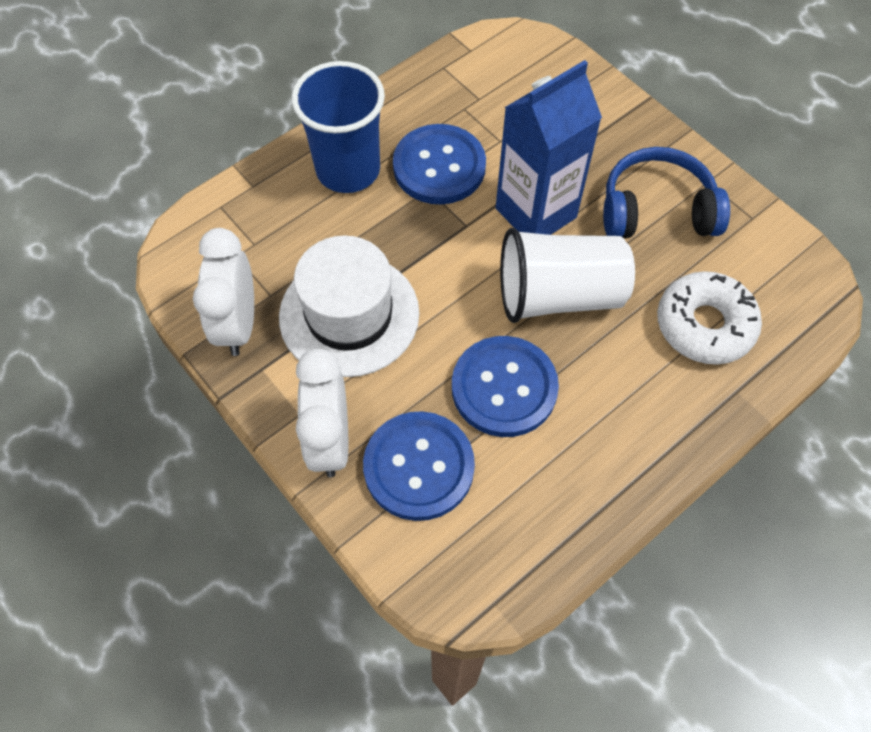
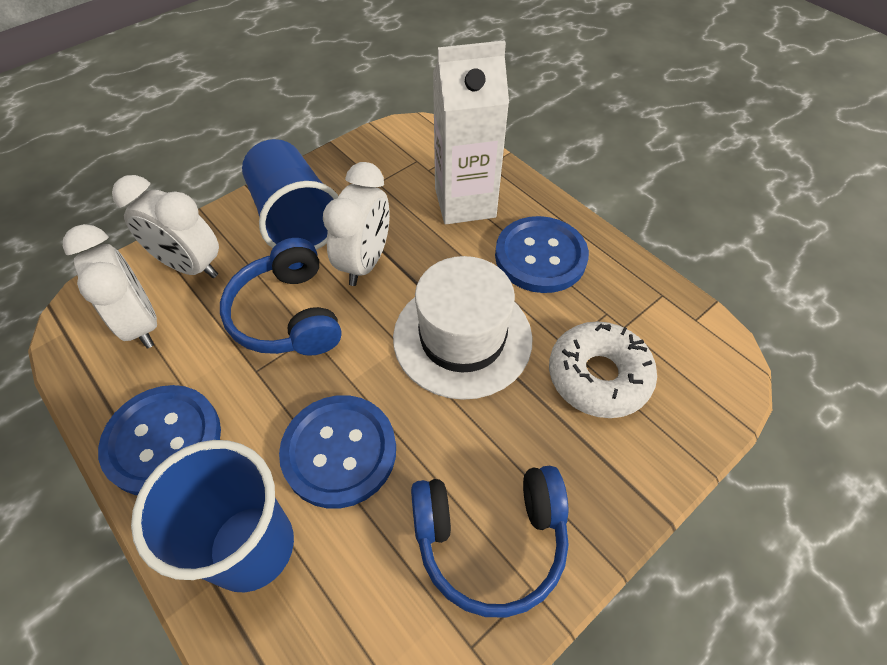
blue carton: [496,60,602,235] = 1 -> none = 0
blue cup: [291,61,385,193] = 1 -> [131,440,294,592] [242,139,339,250] = 2
blue headphones: [603,147,730,239] = 1 -> [220,238,342,356] [411,466,569,617] = 2
white carton: none = 0 -> [433,40,509,224] = 1
white clock: [193,228,254,356] [296,349,348,477] = 2 -> [63,224,157,348] [112,175,219,278] [323,162,390,286] = 3
white cup: [500,228,635,323] = 1 -> none = 0

